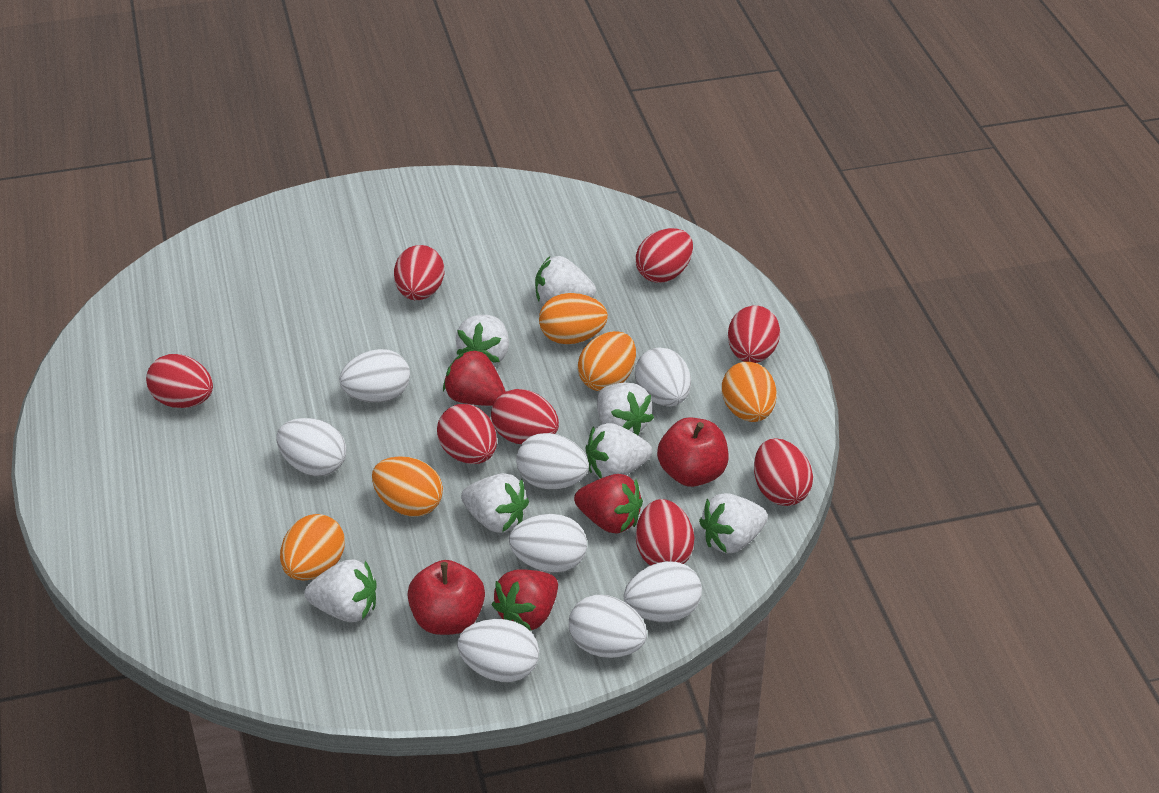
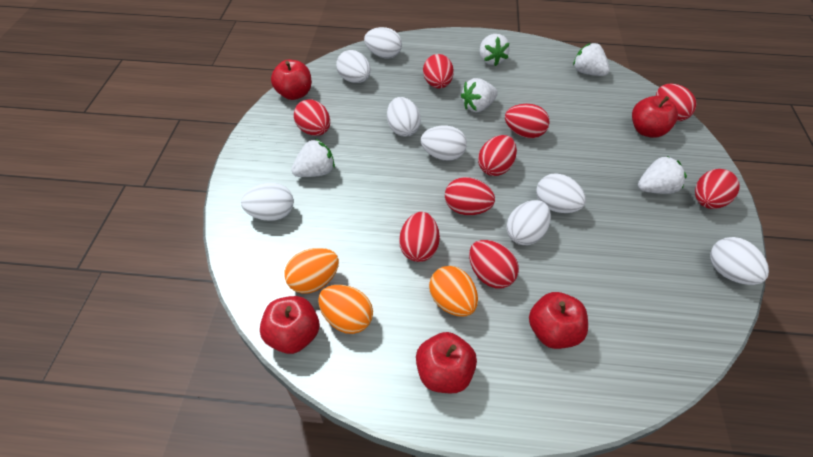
orange egg: [280,514,345,580] [372,456,443,517] [539,293,608,344] [578,331,636,391] [722,362,777,422] = 5 -> [285,248,339,294] [318,285,373,334] [429,266,478,317] = 3
red apple: [407,560,485,635] [657,417,729,487] = 2 -> [260,296,319,354] [271,60,312,100] [416,332,477,393] [529,292,588,349] [632,96,678,138] = 5
red egg: [146,354,213,408] [394,245,444,300] [437,404,497,464] [491,389,559,444] [636,228,693,283] [636,499,694,566] [728,306,780,363] [754,438,813,506] = 8 -> [294,99,330,136] [399,212,440,262] [423,54,454,89] [445,177,495,215] [469,240,519,289] [478,135,517,176] [505,104,550,138] [656,83,697,121] [695,169,740,209] = 9
red strawberry: [443,349,506,406] [492,569,558,631] [574,474,643,534] = 3 -> none = 0
white strawberry: [304,559,377,622] [456,315,509,365] [461,473,529,533] [535,256,596,305] [586,423,652,479] [597,383,654,435] [699,493,768,554] = 7 -> [291,139,335,177] [461,78,498,112] [480,34,510,66] [573,43,610,76] [638,156,687,194] = 5

